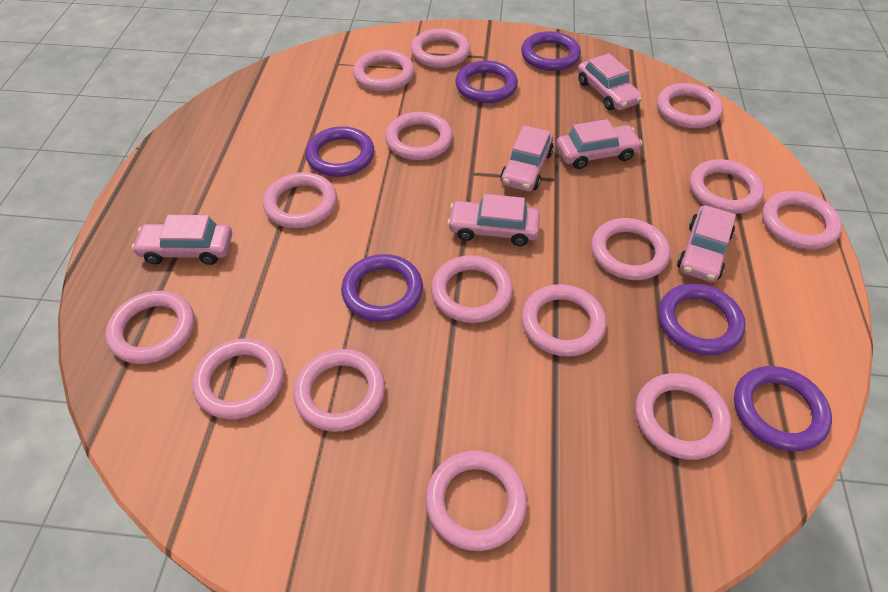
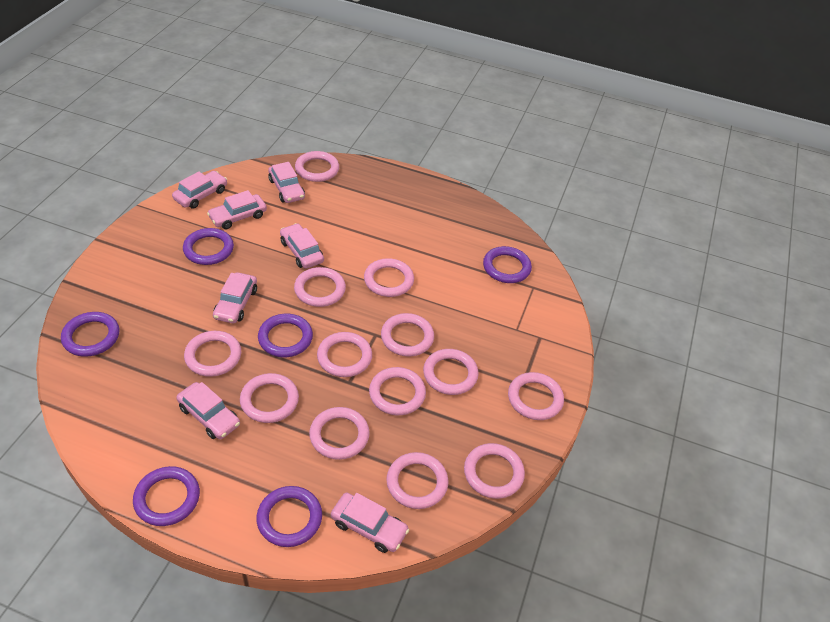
pink car: [132,215,232,265] [447,194,540,246] [500,125,554,192] [556,119,643,169] [578,53,642,110] [677,205,736,282] = 6 -> [172,171,227,209] [176,382,240,439] [207,190,267,229] [213,272,257,324] [268,162,305,203] [280,223,324,269] [331,492,409,553] = 7
pink ring: [106,291,194,364] [192,338,284,419] [263,172,337,228] [294,349,385,432] [353,50,414,91] [385,112,453,160] [411,28,470,68] [426,450,527,551] [431,255,513,323] [521,284,606,357] [591,218,670,280] [635,373,731,460] [657,83,723,128] [689,159,764,214] [762,191,842,249] = 15 -> [184,331,241,377] [240,373,299,423] [294,267,346,307] [295,151,339,182] [309,407,370,460] [317,332,372,377] [364,258,414,297] [369,367,426,415] [381,313,434,357] [386,452,448,509] [423,349,479,395] [464,443,525,499] [508,372,564,420] = 13

